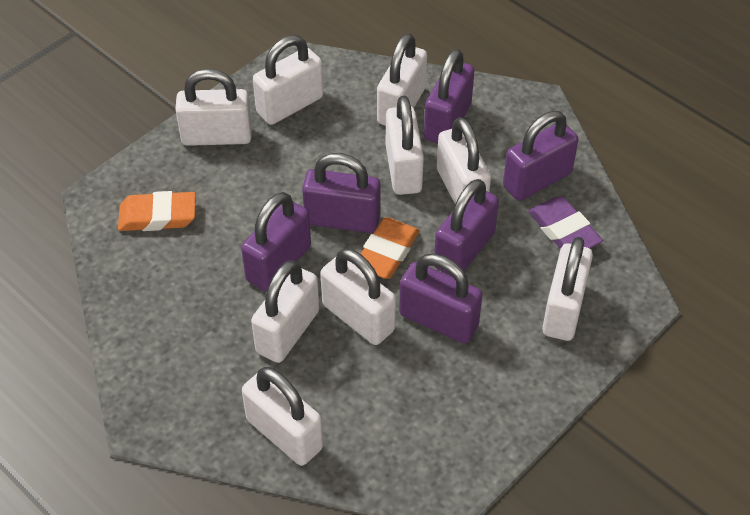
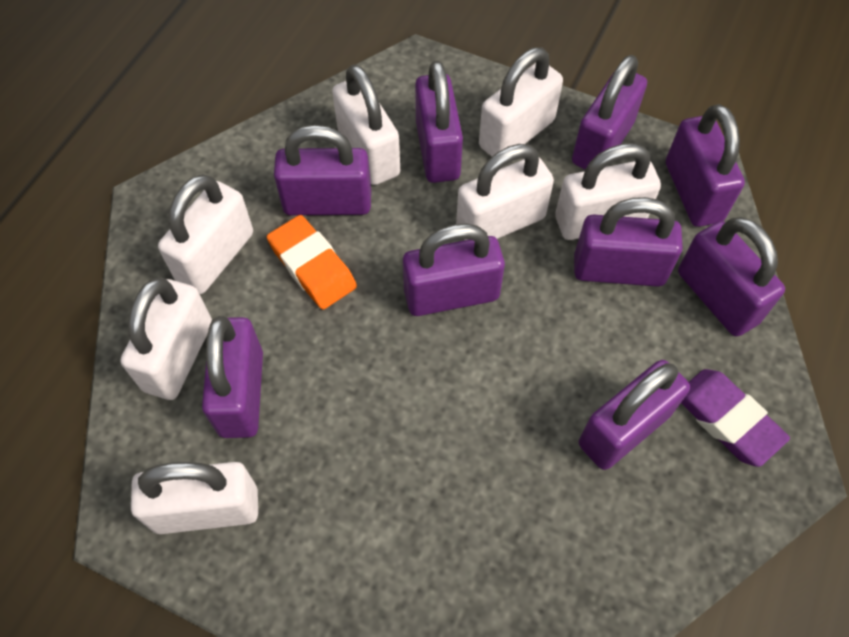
orange eraser: [118,191,196,231] [361,217,419,279] = 2 -> [267,215,357,310] = 1
purple padlock: [241,192,311,291] [302,153,381,233] [399,254,483,344] [424,49,474,144] [434,179,499,277] [503,111,579,201] = 6 -> [202,316,263,438] [274,125,371,215] [403,223,505,316] [415,60,463,183] [572,55,647,170] [574,197,683,287] [579,360,690,470] [666,104,745,227] [678,217,785,337] = 9
white padlock: [175,69,252,146] [242,367,323,466] [251,260,320,363] [253,35,324,125] [320,248,396,345] [377,33,427,126] [386,96,424,195] [437,117,491,204] [542,237,593,341] = 9 -> [120,278,212,400] [131,462,258,534] [158,174,253,294] [332,64,400,185] [456,144,554,240] [479,47,563,157] [555,143,661,240] = 7

